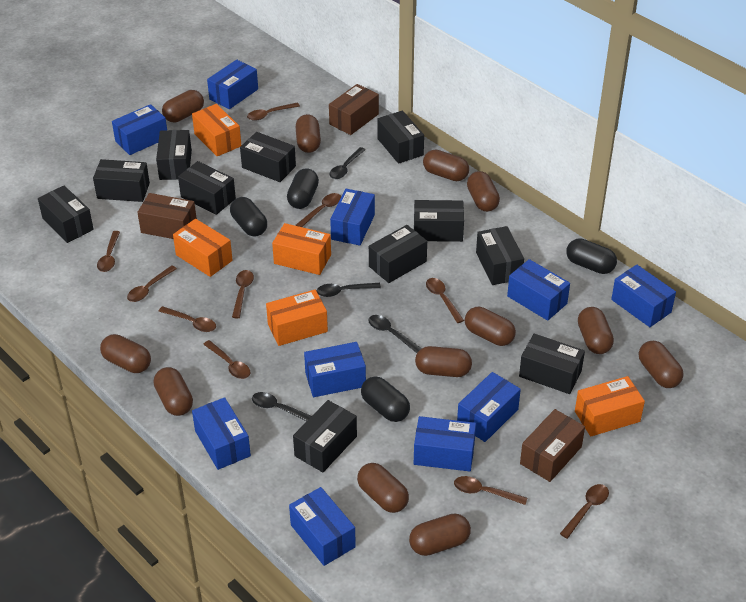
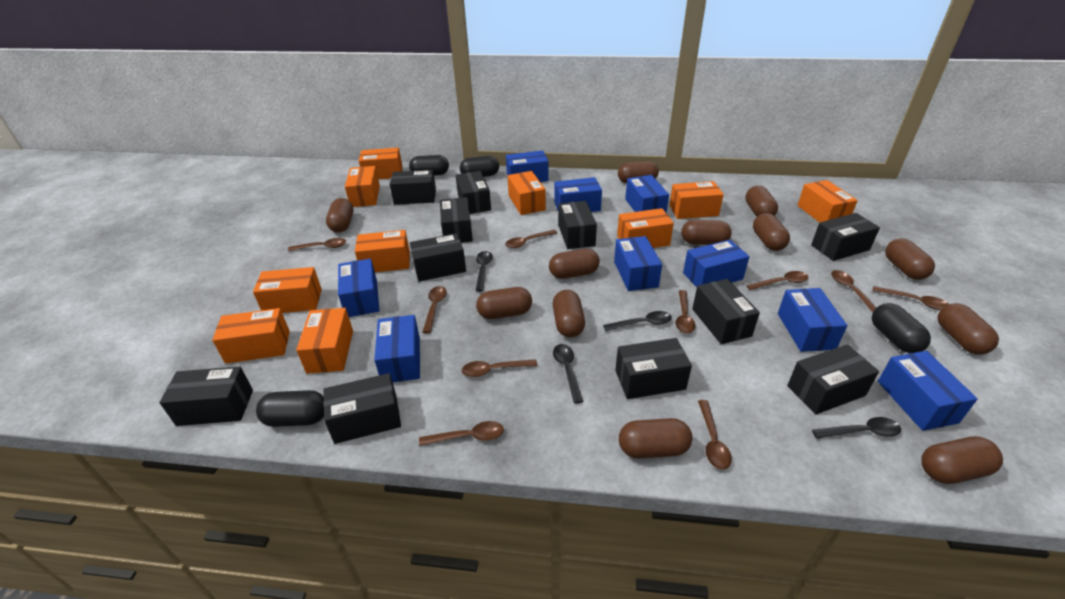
blue box: [112,104,167,155] [192,397,251,470] [207,60,258,109] [289,487,356,566] [304,342,366,397] [330,189,375,246] [414,416,476,471] [457,372,521,442] [507,259,570,321] [611,265,676,327] = 10 -> [338,259,380,317] [374,315,420,382] [506,150,549,182] [555,177,602,212] [614,236,662,291] [625,175,669,213] [683,240,750,287] [778,288,848,352] [878,351,978,431] = 9
brown box: [137,193,197,239] [329,84,379,135] [520,409,585,482] = 3 -> none = 0
orange box: [173,219,233,277] [192,104,241,156] [266,290,328,346] [272,223,331,275] [575,376,645,437] = 5 -> [212,308,290,364] [253,267,322,313] [296,308,353,374] [345,166,380,207] [355,230,410,272] [359,147,403,179] [508,171,546,215] [617,208,674,248] [670,181,724,219] [797,180,858,223] = 10

